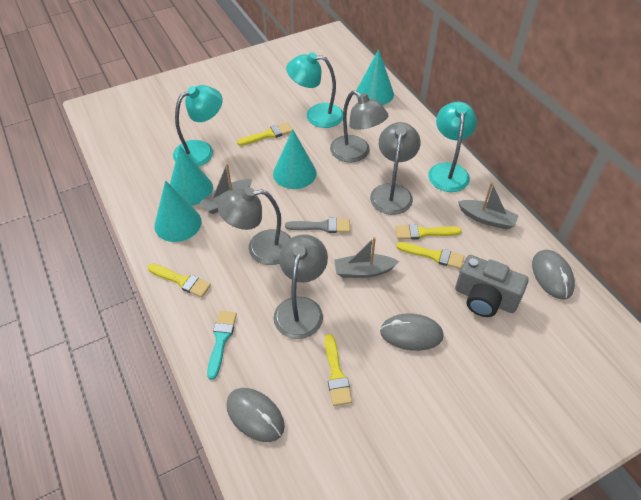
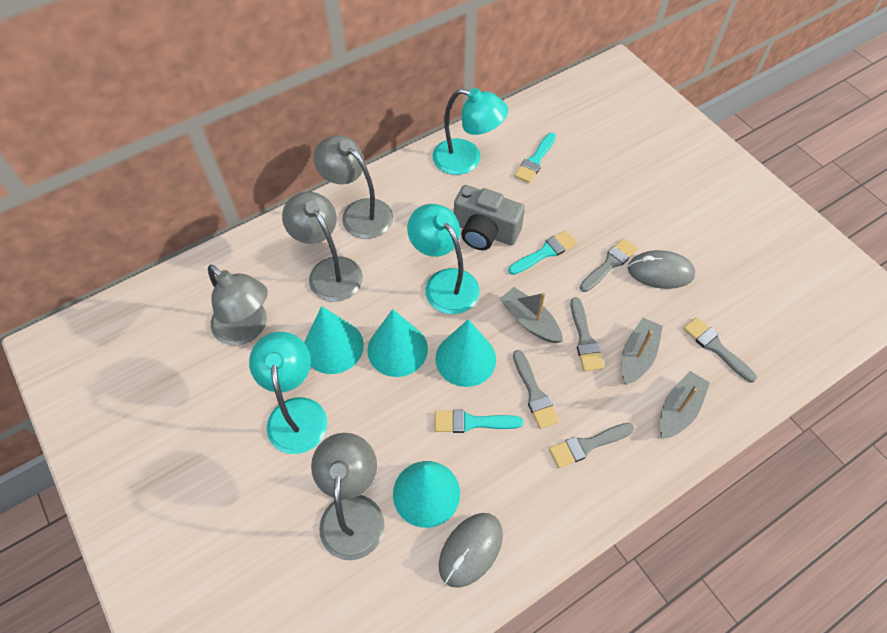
grey brush: [285,218,350,233] = 1 -> [513,350,559,429] [549,423,634,468] [571,297,604,371] [580,238,638,292] [683,317,757,383] = 5
grey mouse: [226,388,285,442] [380,313,444,351] [532,250,575,299] = 3 -> [439,513,503,588] [628,250,695,289] = 2
turquoise brush: [207,311,237,380] = 1 -> [435,410,523,433] [508,230,577,275] [514,133,556,183] = 3
yellow brush: [148,264,211,297] [237,122,292,146] [325,334,352,406] [395,224,462,240] [396,242,464,269] = 5 -> none = 0

